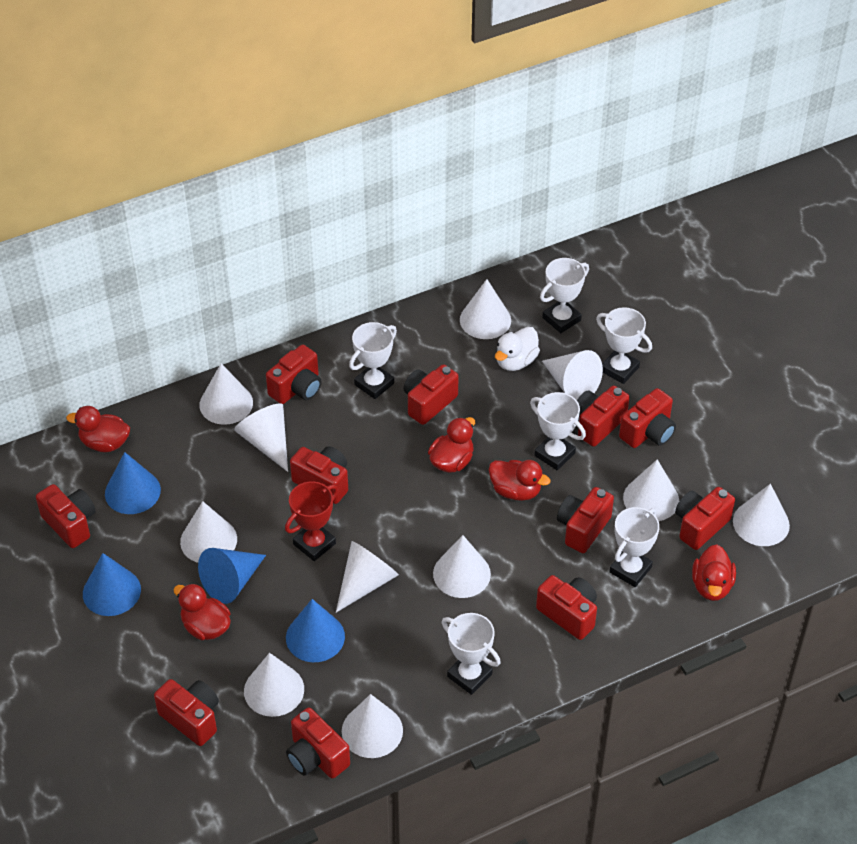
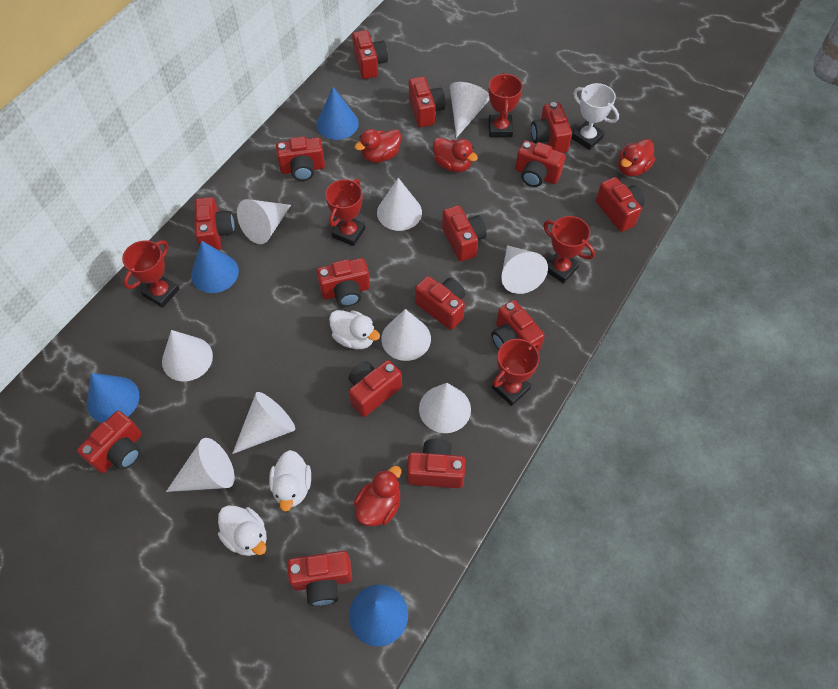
red camera: [36,484,96,548] [154,679,219,746] [266,344,322,404] [286,707,350,779] [290,446,348,504] [404,364,459,425] [536,575,597,640] [557,487,614,553] [577,386,630,447] [619,388,676,448] [675,487,735,550] = 11 -> [77,411,142,473] [195,197,235,251] [276,136,325,181] [287,551,352,606] [317,258,370,307] [349,360,402,417] [352,30,388,79] [407,439,465,488] [409,76,446,127] [415,276,465,330] [442,205,487,262] [491,300,545,352] [515,140,566,187] [531,102,572,153] [596,177,645,232] = 15
red duck: [66,406,130,452] [173,583,231,640] [428,417,475,473] [489,460,551,501] [692,544,736,601] = 5 -> [354,129,401,163] [354,466,401,526] [433,137,478,172] [618,139,655,176] = 4
red trophy: [285,481,338,561] = 1 -> [122,240,180,308] [325,179,365,246] [488,73,523,137] [492,339,540,406] [543,216,595,284] = 5
white cone: [180,501,237,563] [200,363,253,425] [234,403,288,472] [244,653,304,717] [336,541,399,613] [342,694,403,758] [433,535,491,598] [460,279,511,339] [542,350,603,400] [623,459,679,521] [733,484,790,546] = 11 -> [162,330,213,381] [166,438,235,492] [232,392,295,454] [237,199,291,244] [377,178,422,231] [381,309,431,361] [419,383,471,433] [450,82,490,138] [501,245,548,294] = 9
white duck: [495,327,540,371] = 1 -> [218,505,267,556] [269,450,311,512] [329,310,380,349] = 3
white trophy: [349,322,397,399] [442,613,501,695] [530,392,586,471] [540,258,589,333] [596,307,652,384] [610,507,660,587] = 6 -> [572,83,619,150] = 1

